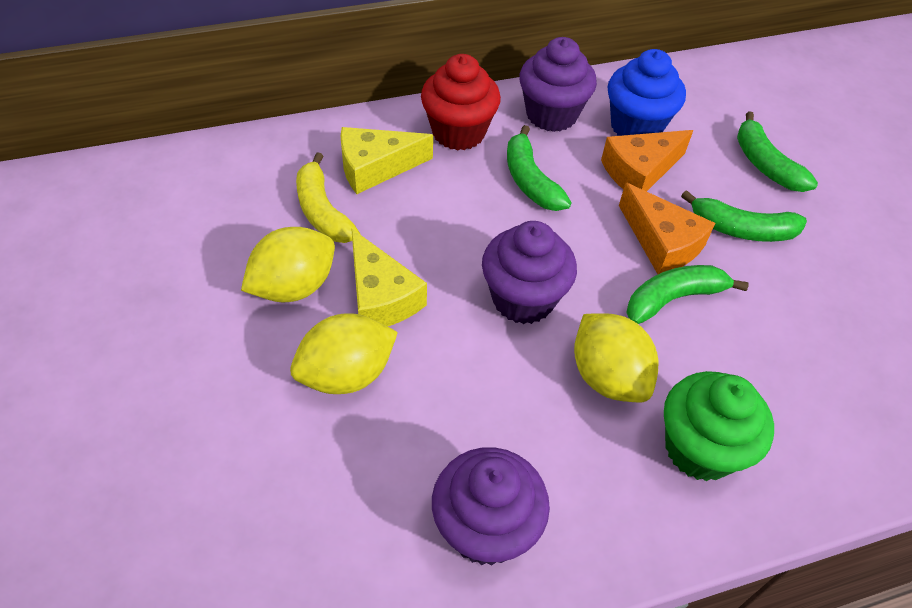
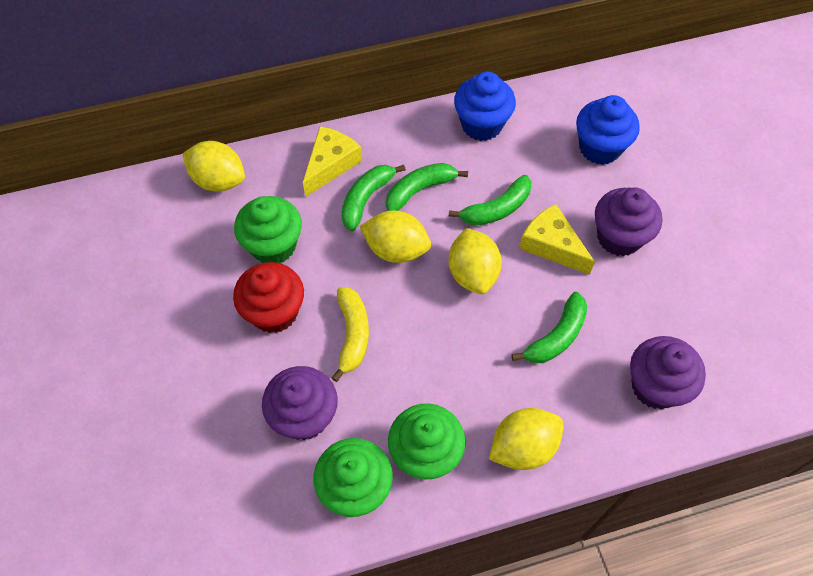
blue cupcake: [608,49,686,136] = 1 -> [454,72,516,141] [576,95,640,165] = 2
green cupcake: [664,371,774,481] = 1 -> [234,196,302,263] [313,438,393,517] [388,403,465,479] = 3
orange cheese: [601,130,693,191] [619,183,715,274] = 2 -> none = 0
yellow lemon: [241,227,335,302] [290,313,398,394] [574,314,658,403] = 3 -> [183,141,245,192] [360,211,431,263] [448,228,502,294] [489,408,564,470] = 4

